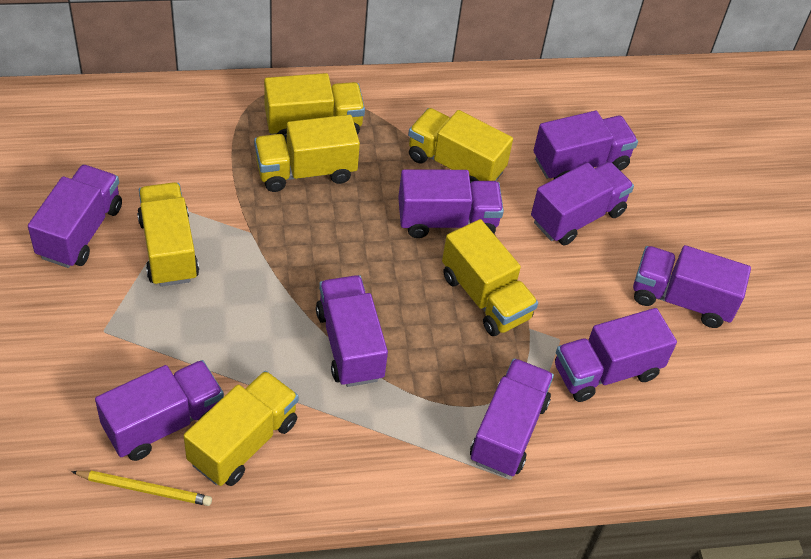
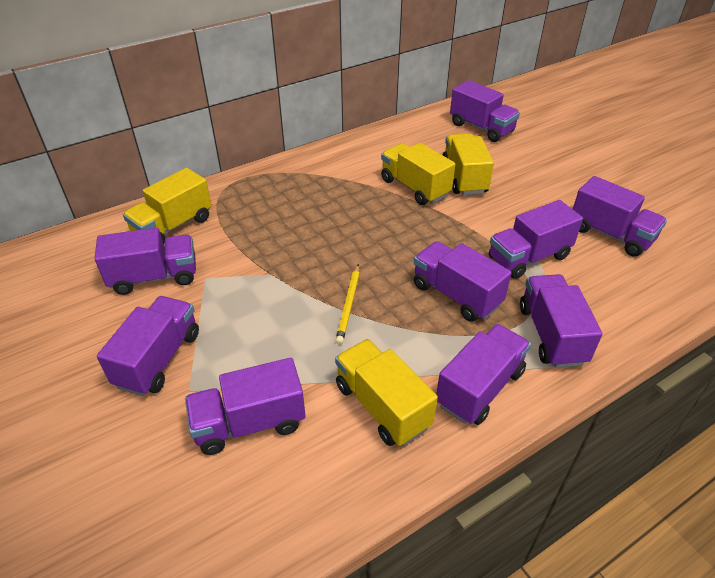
yellow truck: [137,182,199,287] [184,371,298,486] [254,115,360,192] [264,73,365,143] [408,108,513,184] [442,219,538,336] = 6 -> [123,168,212,244] [335,339,438,446] [381,143,455,205] [443,133,494,195] = 4

